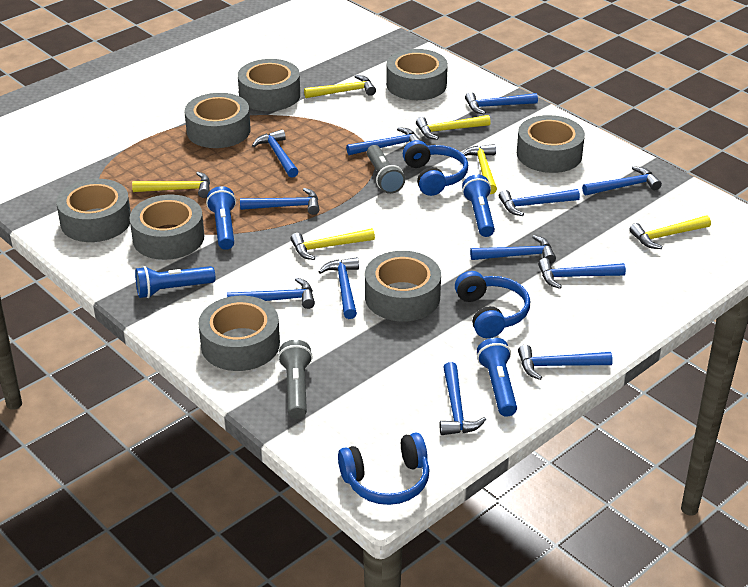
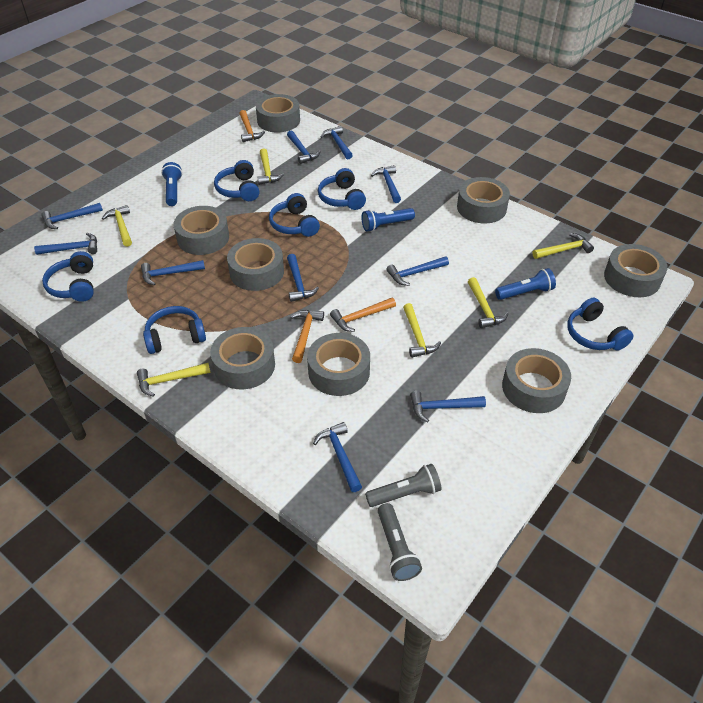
blue flashlight: [135,266,215,298] [206,186,236,250] [462,175,495,237] [477,338,517,417] = 4 -> [161,162,182,206] [362,208,415,232] [495,268,556,300] = 3
blue hammer: [227,278,315,309] [240,188,320,215] [252,129,299,178] [318,257,359,319] [346,127,421,155] [440,362,486,435] [465,92,538,115] [470,235,556,264] [499,189,580,216] [518,345,613,380] [538,258,626,289] [582,166,662,196] = 12 -> [34,233,97,255] [41,203,103,229] [141,260,205,286] [287,130,321,164] [287,254,319,302] [313,422,362,492] [321,126,353,159] [371,165,401,203] [386,256,449,286] [410,391,486,422] = 10
blue headphones: [338,433,430,505] [403,140,468,196] [455,271,530,338] = 3 -> [42,251,94,302] [143,306,206,354] [214,160,260,201] [269,193,320,237] [318,168,366,210] [567,298,633,351] = 6
orange hammer: none = 0 -> [239,110,265,142] [291,310,324,363] [330,298,396,332] = 3

